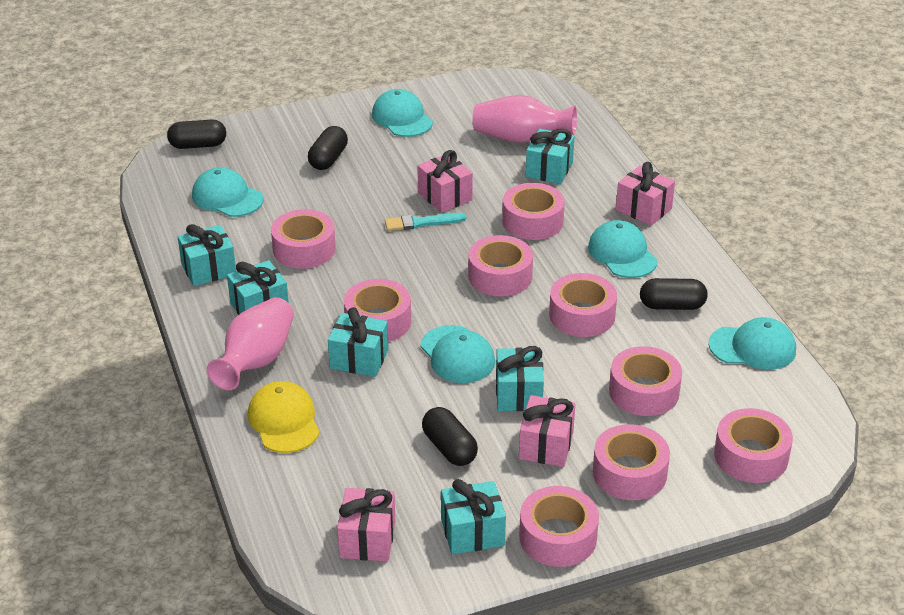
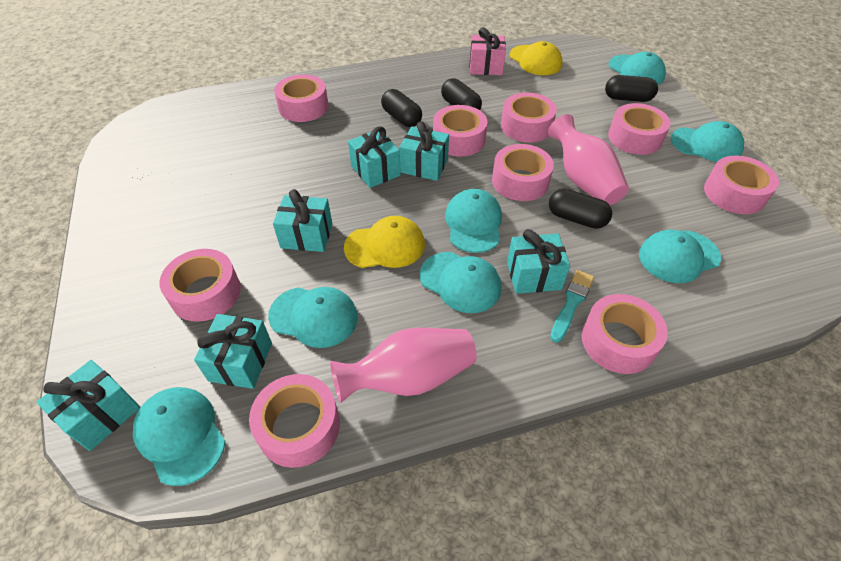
pink gift: [337,488,395,562] [417,150,473,213] [519,395,575,467] [616,162,675,226] = 4 -> [469,27,506,75] = 1
turquoise cap: [192,167,263,217] [372,89,433,137] [420,325,495,383] [588,220,658,278] [708,317,796,370] = 5 -> [133,387,225,486] [268,287,358,348] [420,252,502,313] [445,189,502,253] [609,52,666,85] [639,230,721,283] [671,121,744,162] = 7
yellow cap: [248,381,320,453] = 1 -> [344,216,425,268] [510,41,563,75] = 2

